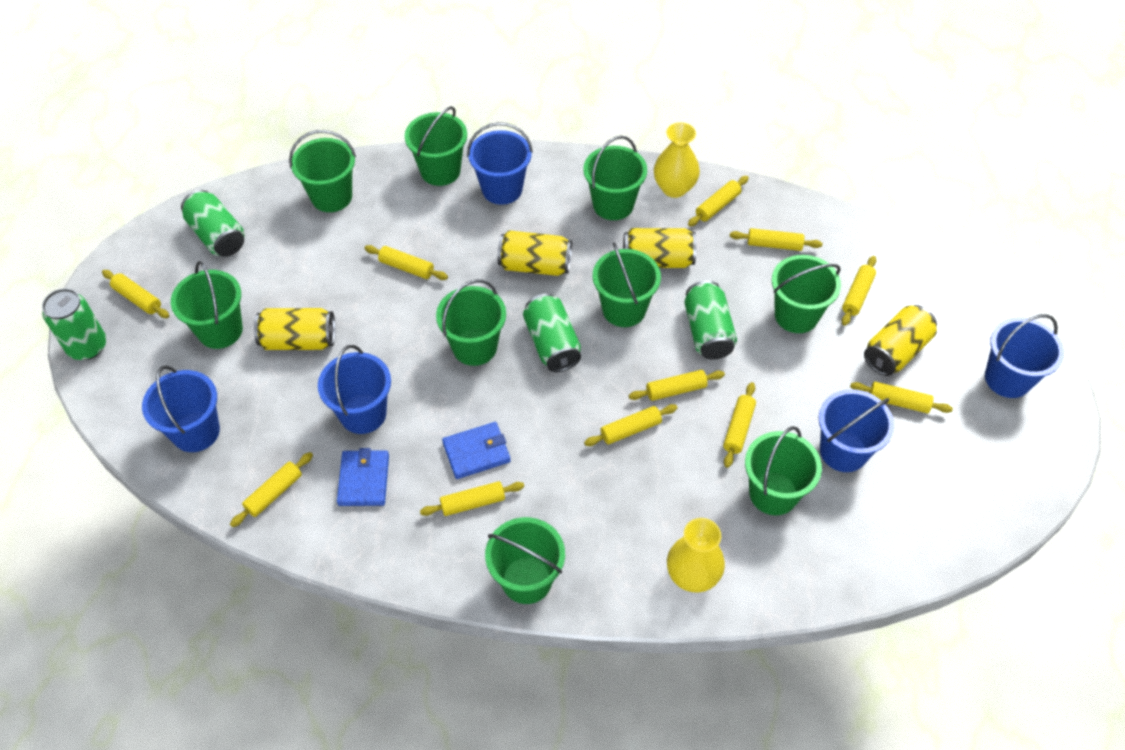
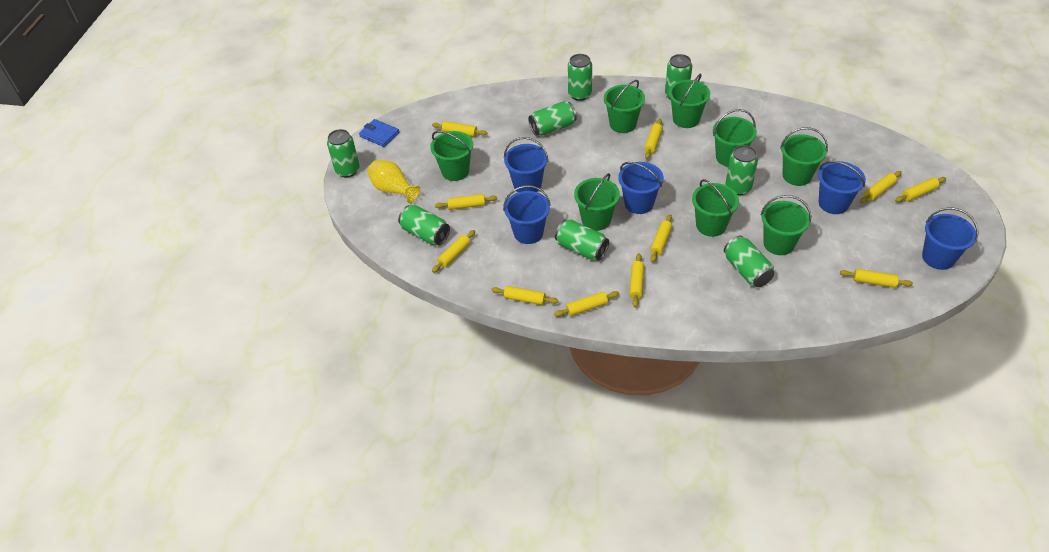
blue wallet: [337,448,389,506] [442,422,511,479] = 2 -> [359,119,399,147] = 1
green bucket: [171,261,243,349] [289,130,356,212] [405,106,467,186] [436,279,506,366] [485,517,565,604] [583,135,647,220] [593,242,661,327] [745,426,822,515] [772,255,841,333] = 9 -> [430,131,473,181] [574,173,620,231] [604,80,645,133] [669,73,710,128] [692,179,739,237] [713,109,757,167] [761,195,811,255] [780,127,828,186] = 8
green can: [42,288,106,360] [181,190,245,257] [523,294,581,372] [684,280,737,359] = 4 -> [327,129,360,178] [398,204,450,245] [528,101,577,136] [555,219,609,261] [568,54,592,101] [665,54,692,100] [724,236,774,287] [725,145,758,195] = 8
yellow can: [254,308,336,350] [498,230,572,276] [623,228,696,268] [864,305,937,376] = 4 -> none = 0
yellow vase: [654,122,700,198] [667,518,725,593] = 2 -> [367,160,420,203] = 1

